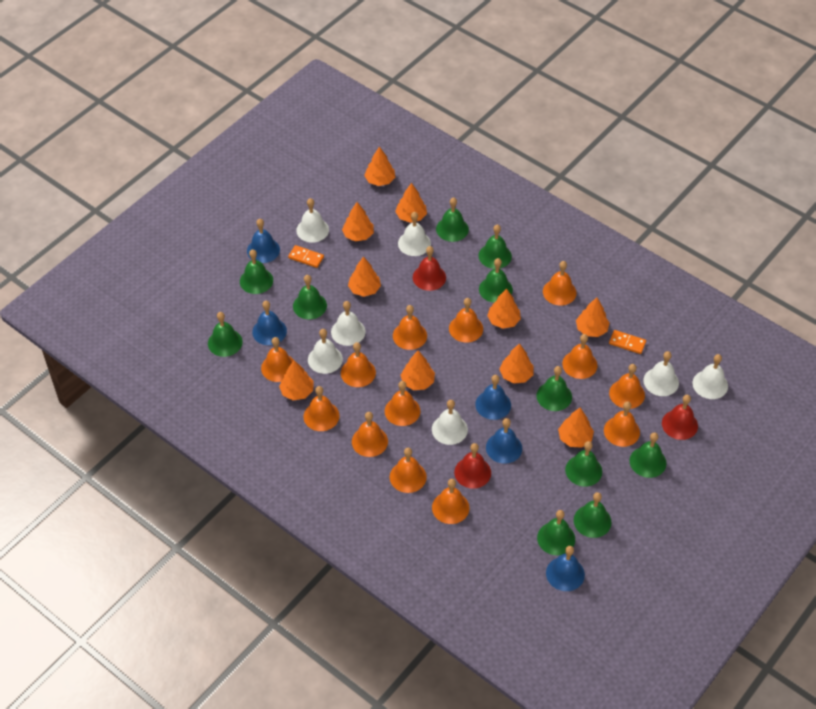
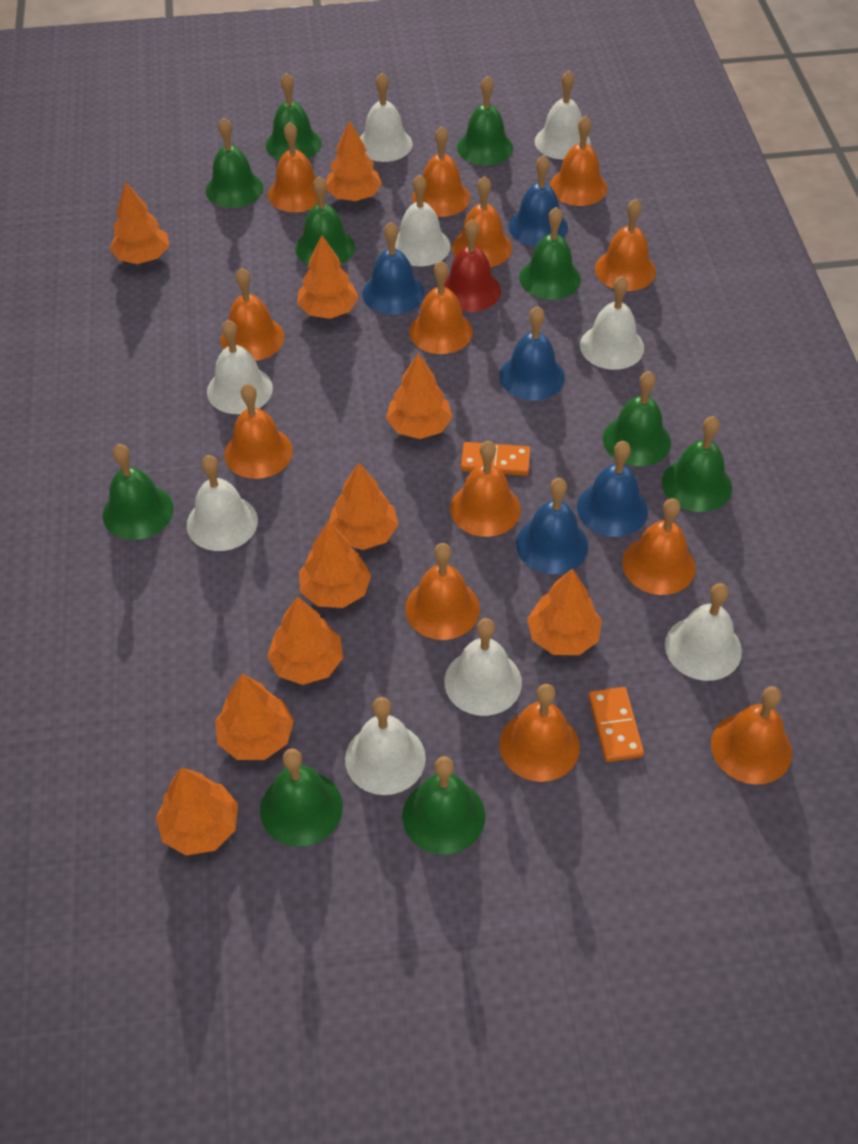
green bell: [208,312,243,357] [240,249,273,294] [293,275,327,319] [436,197,469,242] [479,224,512,269] [479,258,513,303] [536,366,572,411] [537,510,575,555] [565,441,602,487] [574,492,612,538] [630,432,666,478] = 11 -> [102,444,174,540] [206,118,263,208] [260,748,343,847] [266,73,321,160] [295,176,355,265] [402,756,485,854] [457,76,513,165] [519,207,581,300] [603,371,671,466] [662,416,732,512] = 10
red bell: [413,246,446,291] [454,443,491,489] [662,395,698,440] = 3 -> [444,219,501,312] = 1
white bell: [296,198,329,243] [308,329,343,374] [331,301,366,346] [398,212,431,256] [432,400,468,445] [643,351,679,396] [693,354,728,399] = 7 -> [187,455,258,551] [207,320,273,414] [345,697,426,795] [360,73,413,162] [395,175,451,266] [444,618,522,716] [535,71,591,160] [580,276,644,370] [665,583,742,681] = 9

